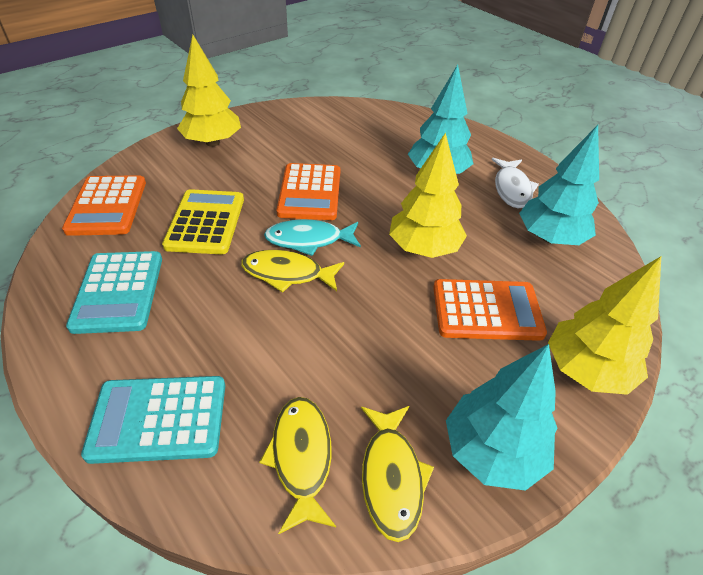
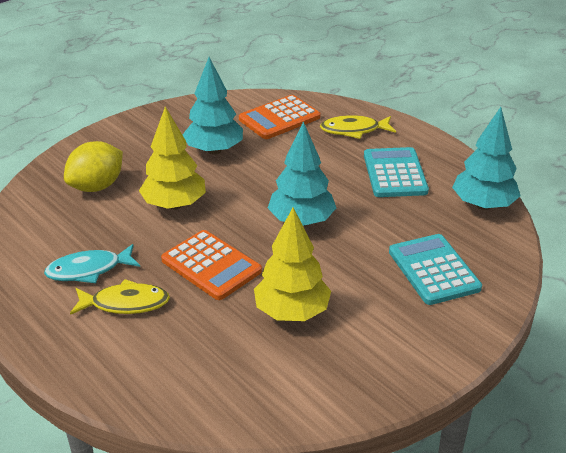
orange calculator: [62,175,146,236] [276,163,340,220] [433,279,547,341] = 3 -> [161,230,262,300] [239,95,320,139] = 2
white fish: [491,158,539,208] = 1 -> none = 0
yellow calculator: [162,189,244,254] = 1 -> none = 0
yellow fish: [241,250,344,293] [259,397,336,534] [361,406,434,542] = 3 -> [70,279,170,315] [320,115,396,139] = 2
yellow lemon: none = 0 -> [64,141,123,192] = 1
yellow tree: [177,35,241,147] [389,133,467,258] [548,256,661,395] = 3 -> [139,107,206,210] [254,208,331,321] = 2

